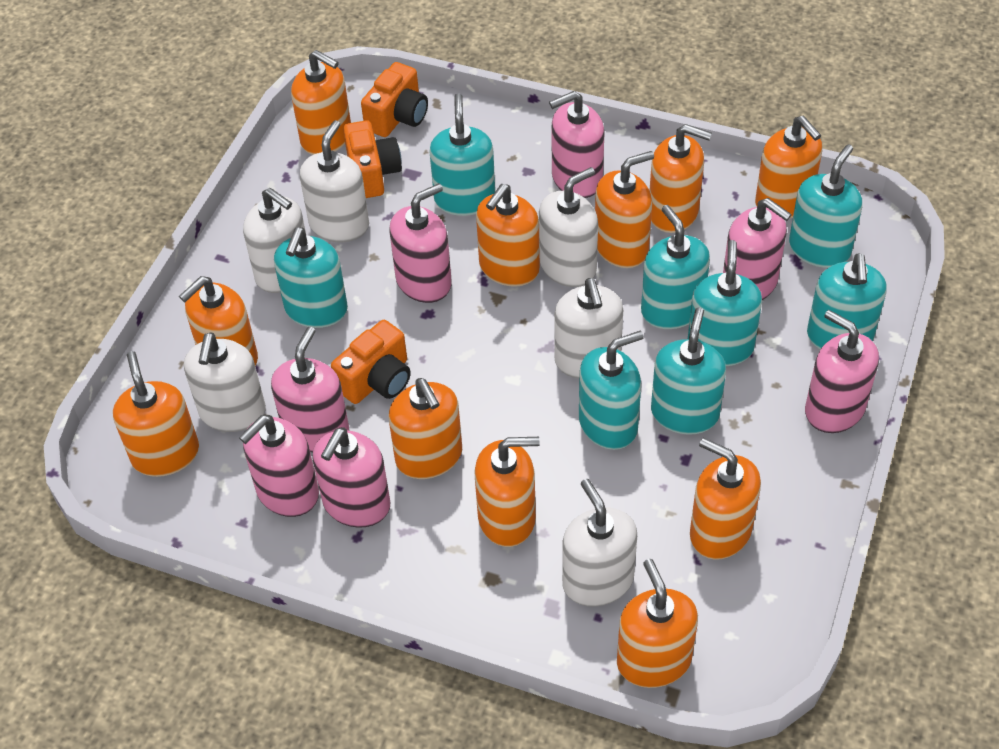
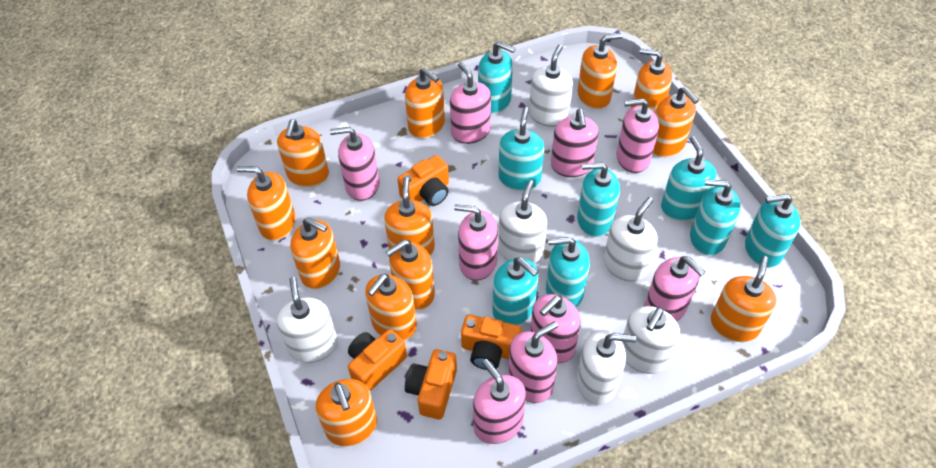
orange camera: [331,320,411,404] [343,120,402,198] [361,62,428,137] = 3 -> [348,329,407,391] [397,155,449,206] [405,349,457,420] [461,315,522,370] = 4
orange soap dispenser: [113,351,199,477] [179,276,258,366] [291,50,351,155] [389,378,462,479] [475,437,540,547] [476,184,540,287] [595,151,654,268] [617,559,698,688] [650,124,712,233] [690,438,761,560] [755,116,822,219] = 11 -> [237,166,296,241] [277,119,329,187] [290,217,340,289] [315,379,377,446] [365,274,417,340] [384,177,435,255] [386,240,435,310] [405,68,445,139] [578,33,622,109] [631,48,672,113] [653,87,699,157] [710,256,777,342] = 12
pink soap dispenser: [239,415,319,517] [271,327,349,452] [312,427,390,528] [389,183,452,303] [549,91,605,198] [723,198,792,300] [805,310,879,433] = 7 -> [330,127,380,201] [450,62,491,144] [454,204,498,281] [473,359,526,444] [508,321,558,403] [530,294,581,363] [551,109,599,177] [616,98,659,173] [644,256,705,321] = 9

